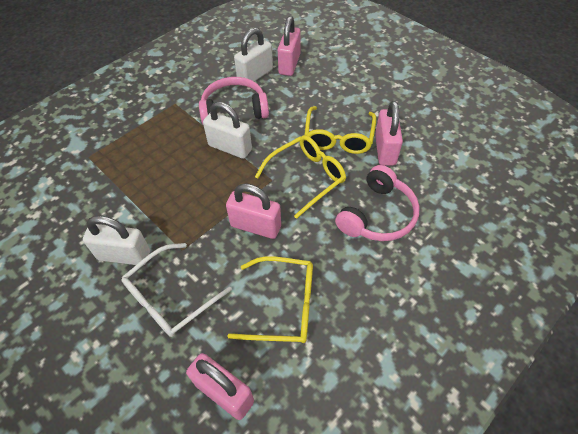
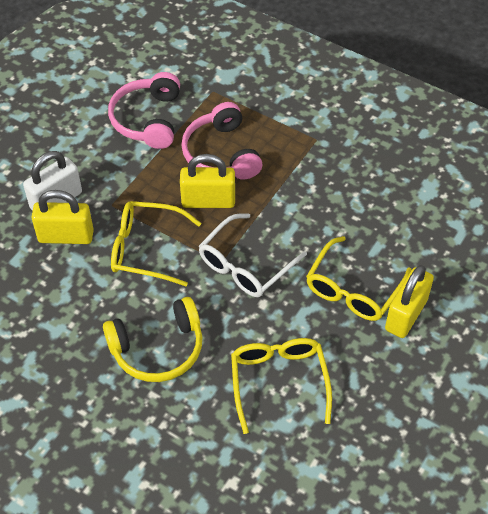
pink padlock: [186,353,254,420] [226,183,281,239] [278,16,301,76] [375,101,403,165] = 4 -> none = 0
white padlock: [83,216,150,266] [203,102,252,159] [234,28,273,82] = 3 -> [23,151,82,211] = 1
yellow headphones: none = 0 -> [103,297,202,382] = 1
yellow padlock: none = 0 -> [31,190,94,244] [180,154,235,208] [385,265,434,338] = 3

